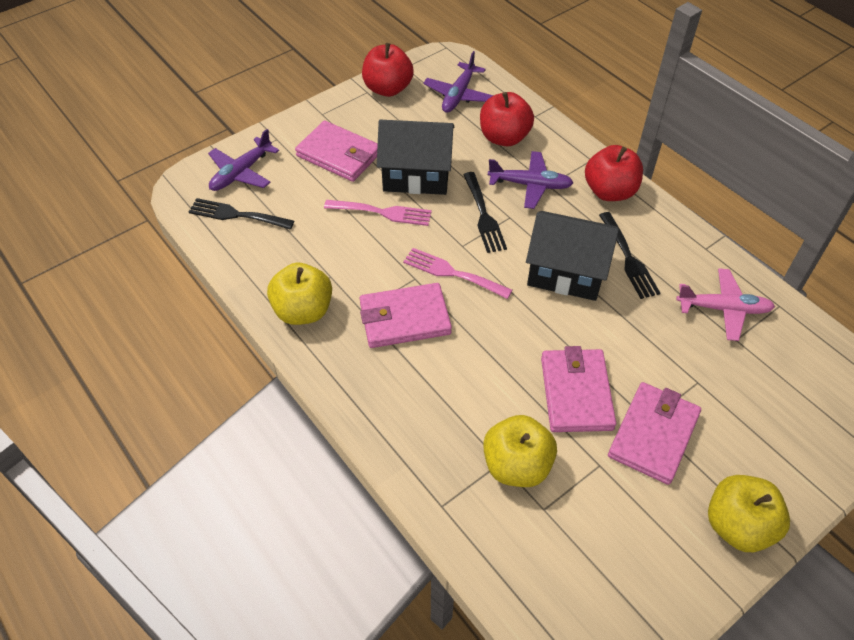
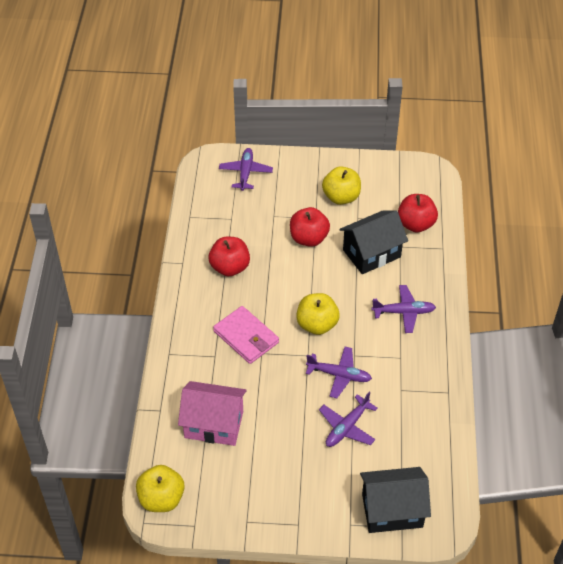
black fork: [189,198,294,230] [463,172,507,253] [599,212,660,299] = 3 -> none = 0
pink fork: [324,200,432,226] [403,248,512,299] = 2 -> none = 0
pink house: none = 0 -> [178,381,247,446] = 1
pink plane: [676,268,775,341] = 1 -> none = 0
pink wallet: [295,120,378,182] [360,283,452,348] [541,346,616,432] [608,382,701,485] = 4 -> [213,306,279,364] = 1
purple plane: [208,129,279,191] [423,51,494,113] [488,151,573,209] = 3 -> [219,148,273,191] [306,347,372,398] [319,392,378,447] [372,285,436,333] = 4

